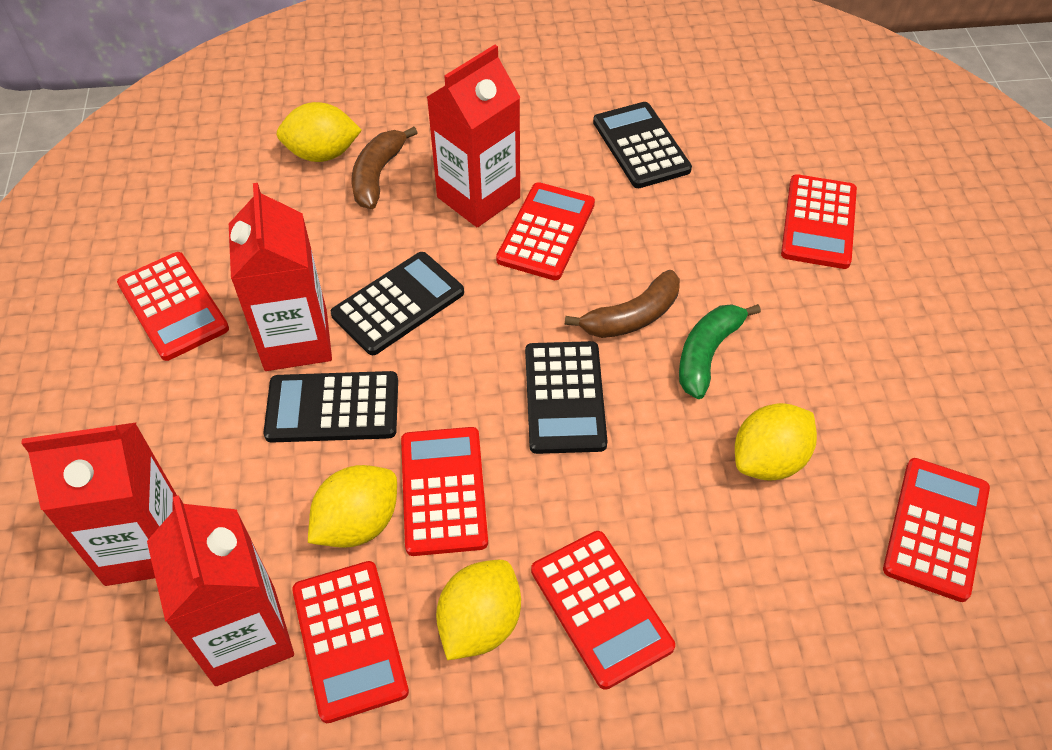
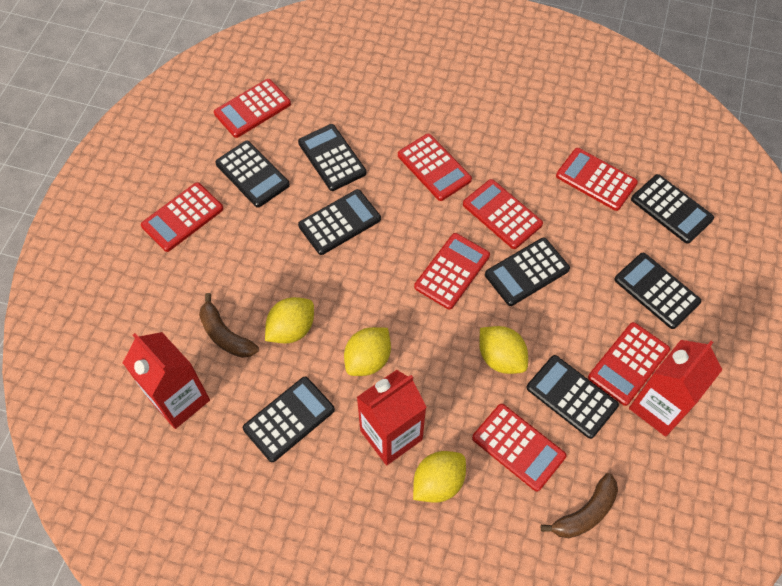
black calculator: [263,371,398,443] [331,252,464,355] [525,341,607,454] [593,102,692,188] = 4 -> [215,140,290,208] [243,377,335,462] [298,124,366,191] [298,189,381,255] [485,238,570,306] [527,355,619,439] [614,253,701,329] [631,174,714,244] = 8
green banana: [679,304,761,399] = 1 -> none = 0
red calculator: [117,252,229,361] [292,561,409,723] [401,427,488,556] [496,182,595,280] [531,531,675,690] [781,174,857,269] [883,458,990,602] = 7 -> [141,182,223,252] [214,79,291,138] [398,134,472,201] [414,233,490,310] [463,179,543,249] [472,404,566,492] [556,148,638,211] [588,322,670,406] = 8
red carton: [21,423,177,586] [147,495,294,686] [229,183,332,371] [427,45,521,227] = 4 -> [123,332,210,429] [357,370,426,465] [629,340,722,437] = 3

